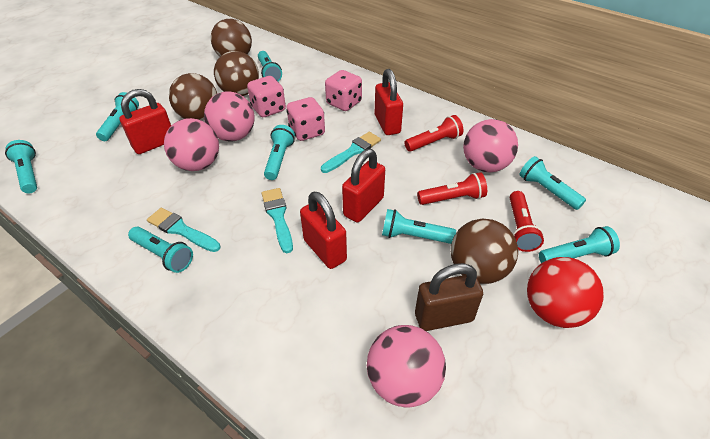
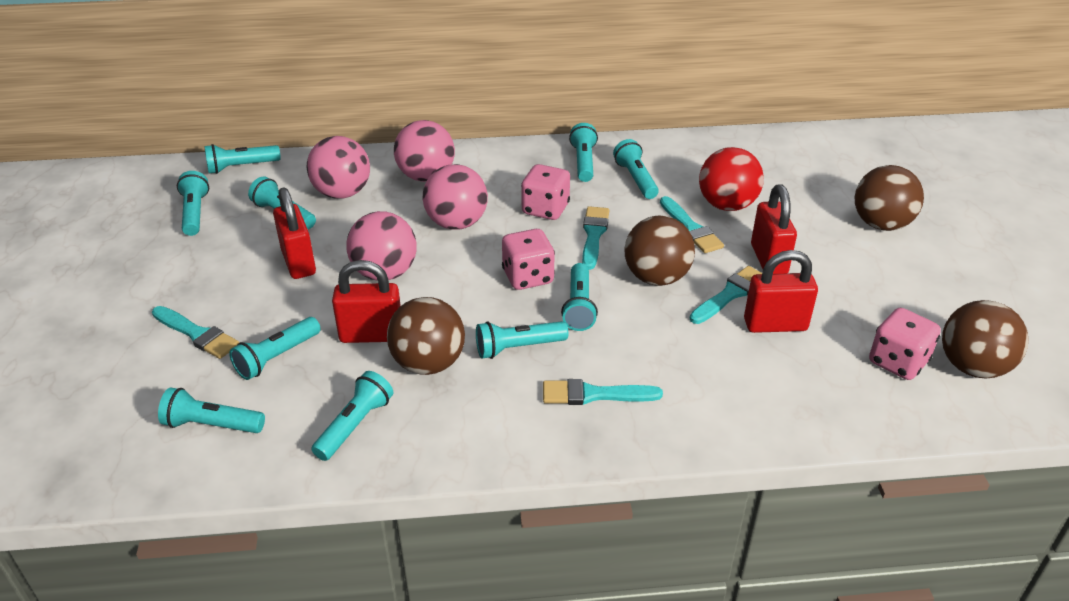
brown padlock: [415,263,483,331] = 1 -> none = 0
red flashlight: [405,115,464,152] [417,172,487,205] [510,191,544,252] = 3 -> none = 0
turquoise brush: [147,208,220,252] [261,188,293,253] [321,132,381,173] = 3 -> [152,306,239,359] [543,379,663,405] [582,206,609,270] [660,196,724,253] [690,266,762,324] = 5
turquoise flashlight: [5,140,37,193] [96,92,139,141] [128,226,193,273] [258,51,282,82] [264,125,295,180] [382,209,456,244] [519,156,586,210] [539,226,620,263] = 8 -> [158,388,265,433] [177,171,209,236] [204,144,281,174] [229,317,321,380] [248,176,316,229] [311,371,393,461] [476,321,568,359] [561,263,598,331] [569,123,598,182] [613,139,659,199] = 10

